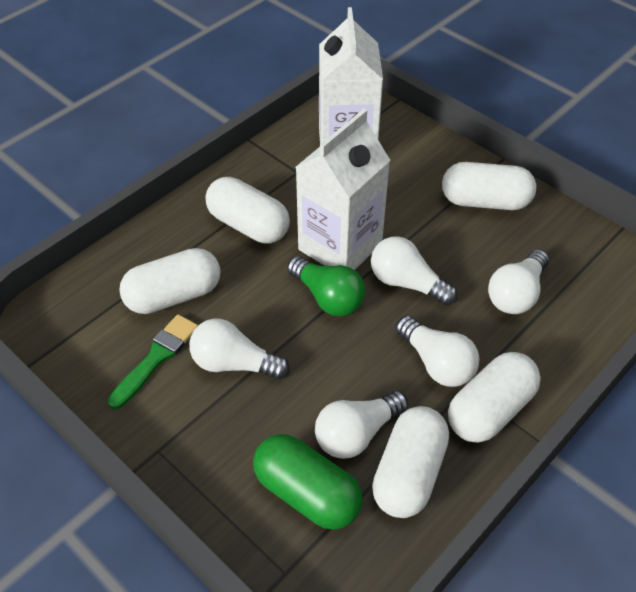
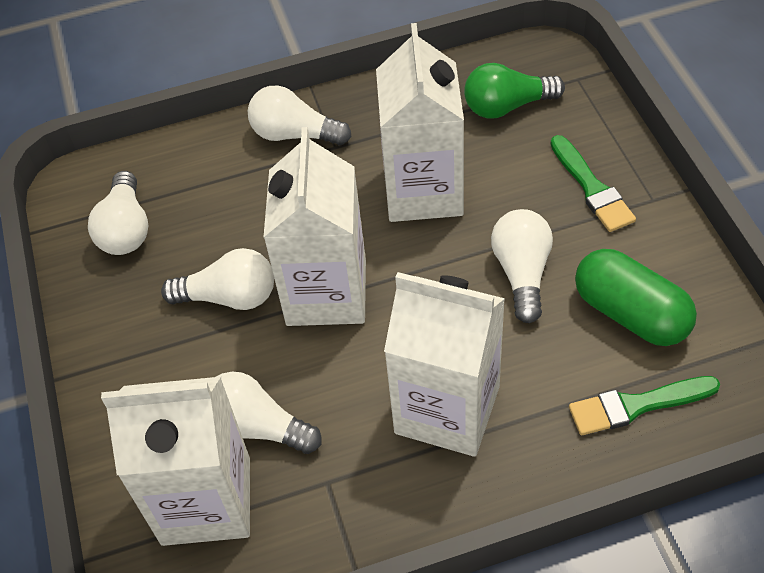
green brush: [108,314,198,409] = 1 -> [550,135,636,232] [569,376,720,435] = 2
white capsule: [119,248,221,314] [206,177,290,243] [372,406,449,518] [442,162,536,210] [448,352,541,443] = 5 -> none = 0
white carton: [296,109,390,270] [319,7,383,144] = 2 -> [101,377,250,546] [263,127,366,326] [376,23,464,222] [384,272,505,457] = 4

